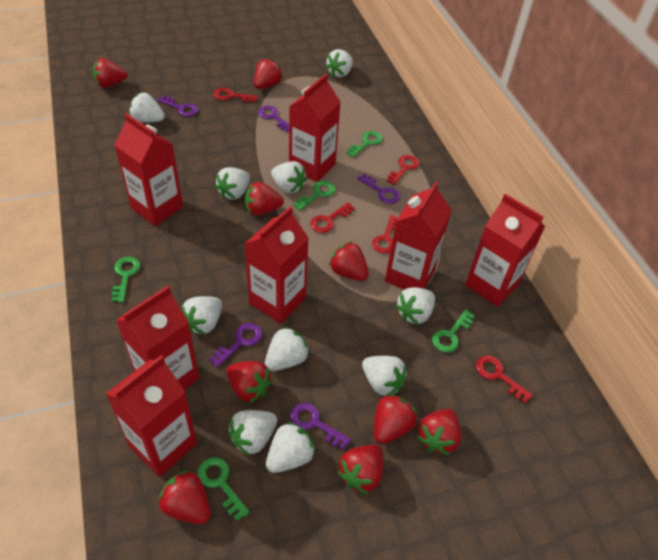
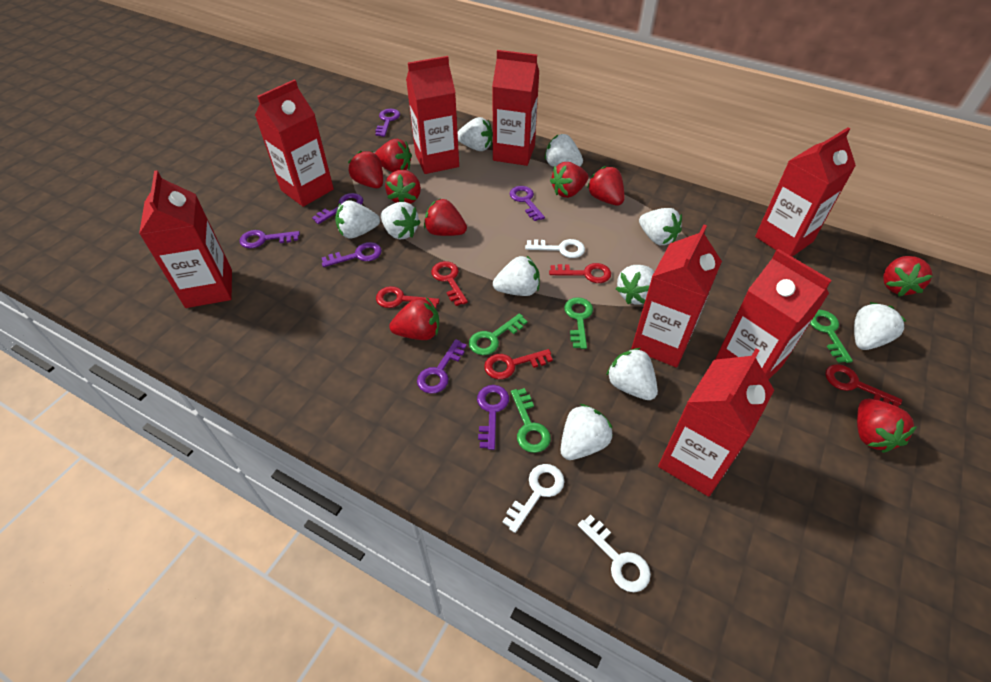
green key: [111,257,140,303] [197,457,250,521] [293,181,335,211] [346,131,383,157] [432,309,475,353] = 5 -> [469,313,527,355] [511,388,551,453] [564,297,593,349] [810,310,853,363] = 4
purple key: [157,96,198,117] [209,323,262,367] [258,106,289,132] [290,403,351,450] [357,174,401,204] = 5 -> [240,230,300,248] [312,193,363,224] [322,242,382,267] [375,109,400,137] [417,339,467,394] [477,385,509,450] [510,186,545,221] = 7
red carton: [106,355,197,477] [114,113,183,226] [116,286,199,390] [245,206,309,324] [289,74,341,182] [385,181,452,290] [465,193,545,307] = 7 -> [139,170,232,308] [255,79,334,207] [406,56,459,174] [492,50,539,166] [631,224,722,368] [658,348,774,497] [715,249,832,380] [755,127,856,257] = 8
white key: none = 0 -> [503,464,565,533] [525,239,585,258] [578,515,651,592] = 3

